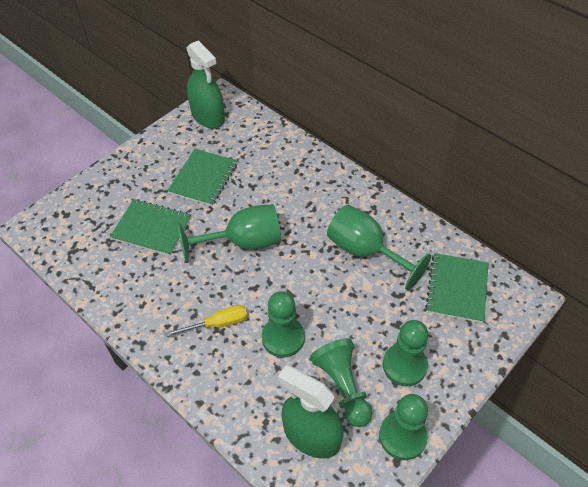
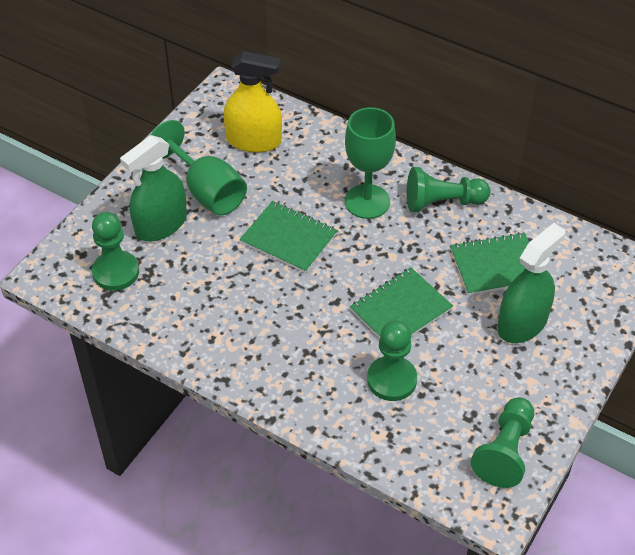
yellow screwdriver: [165,305,247,337] = 1 -> none = 0
yellow spray bottle: none = 0 -> [223,51,282,153] = 1

